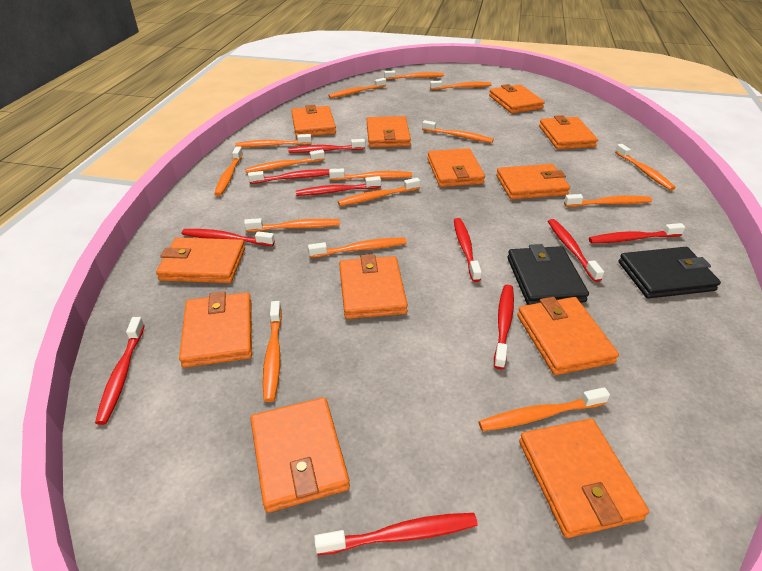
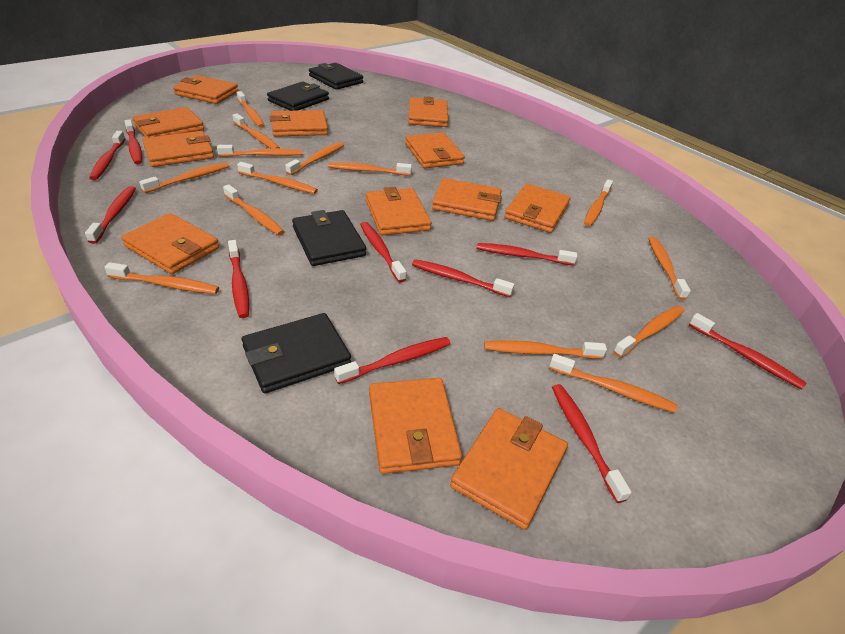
black wallet: [507,244,589,305] [619,247,721,299] = 2 -> [242,313,351,393] [267,82,329,111] [292,210,366,266] [309,63,363,90] = 4
orange toothbrush: [214,146,243,196] [235,134,312,147] [244,218,340,232] [245,150,325,173] [263,301,282,402] [308,238,407,258] [328,78,386,98] [329,169,412,180] [338,178,420,206] [384,71,444,80] [422,120,494,143] [430,80,491,90] [478,387,610,431] [564,194,652,207] [615,144,676,190] = 15 -> [105,262,219,294] [139,162,229,193] [217,145,303,157] [223,184,285,235] [232,113,280,148] [236,91,264,128] [237,162,318,194] [285,142,344,175] [328,162,412,176] [484,340,607,359] [549,354,678,413] [584,179,613,226] [613,305,684,358] [648,237,691,300] = 14

